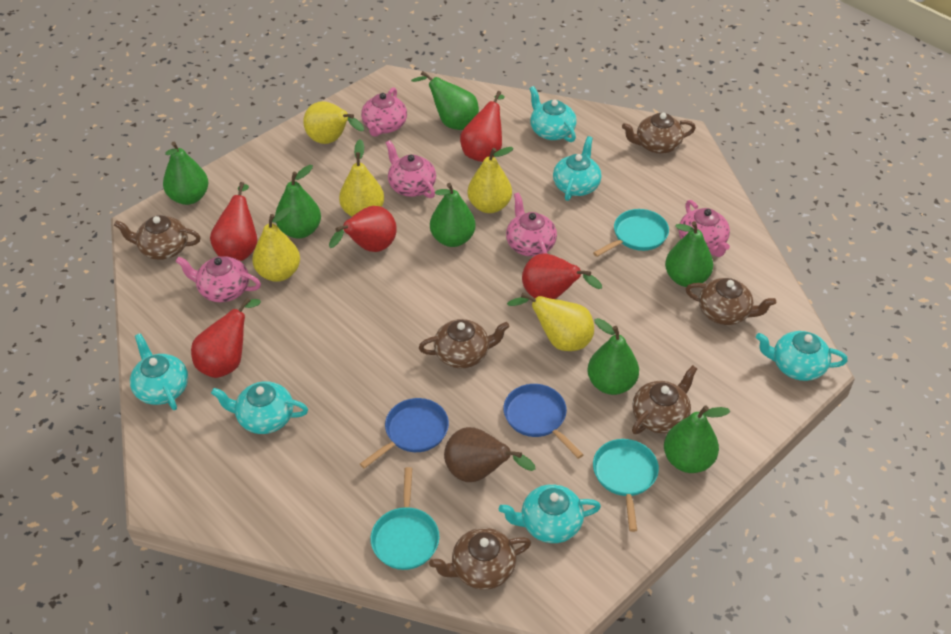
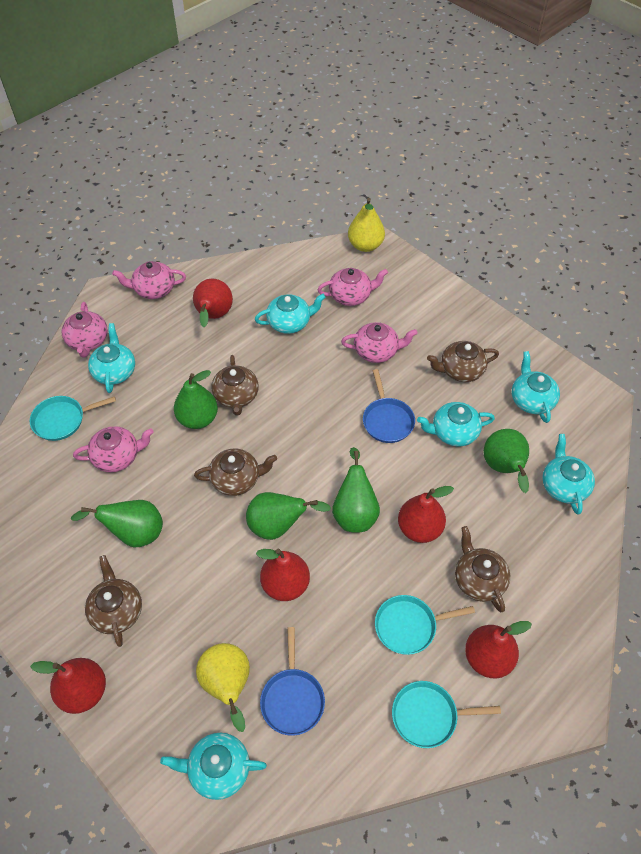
brown pear: [444,427,536,482] = 1 -> none = 0
brown teapot: [114,215,201,260] [419,319,510,369] [429,528,531,590] [622,113,696,154] [632,365,697,434] [686,278,776,325] = 6 -> [85,555,142,647] [194,449,277,496] [211,355,259,416] [427,341,499,382] [455,526,510,612] = 5
green pear: [163,142,208,205] [275,165,321,239] [411,71,479,130] [430,183,476,247] [587,318,639,395] [664,406,730,473] [665,221,713,287] = 7 -> [71,500,163,548] [174,370,218,429] [246,492,331,540] [332,447,380,533] [483,429,529,493] = 5
yellow pear: [252,207,300,282] [303,101,364,144] [339,139,384,217] [468,147,514,213] [507,293,594,351] = 5 -> [196,643,250,732] [348,198,385,252] = 2

